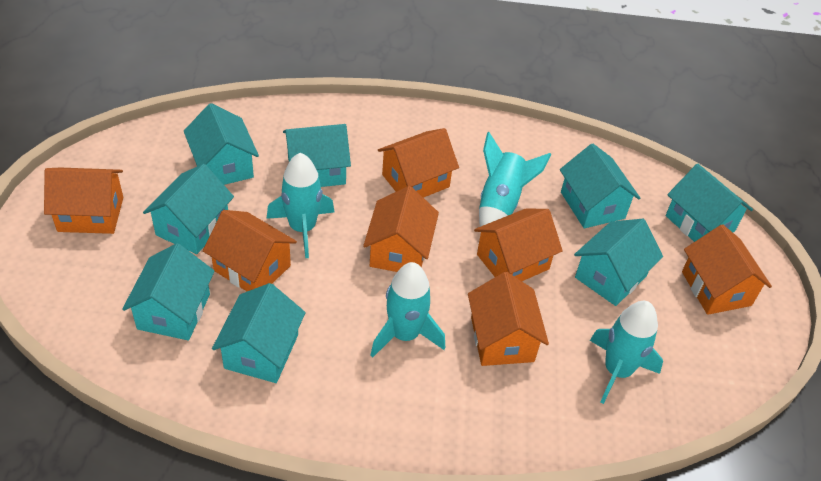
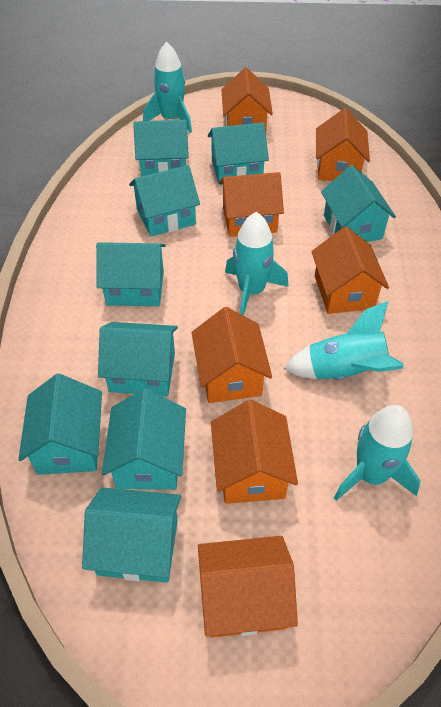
turquoise house: [122,243,215,340] [143,164,234,254] [184,103,259,185] [212,283,306,383] [283,124,351,187] [560,143,640,228] [574,219,663,306] [666,164,753,242] = 8 -> [18,374,102,475] [82,487,181,583] [96,242,165,306] [98,322,178,396] [102,388,186,490] [129,165,200,237] [133,120,189,176] [208,122,269,185] [321,165,396,242] = 9

